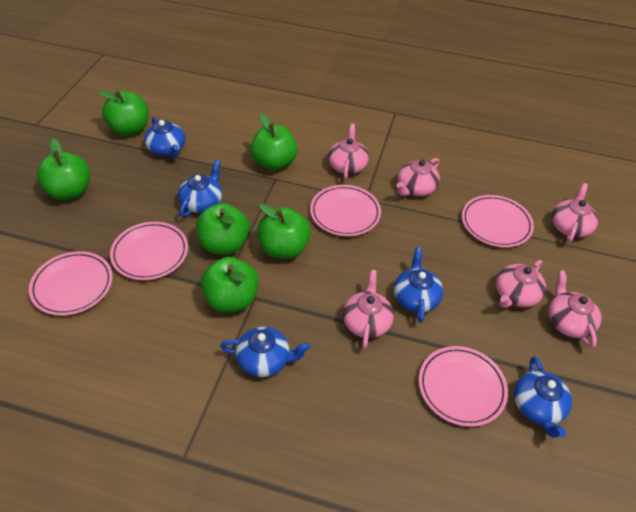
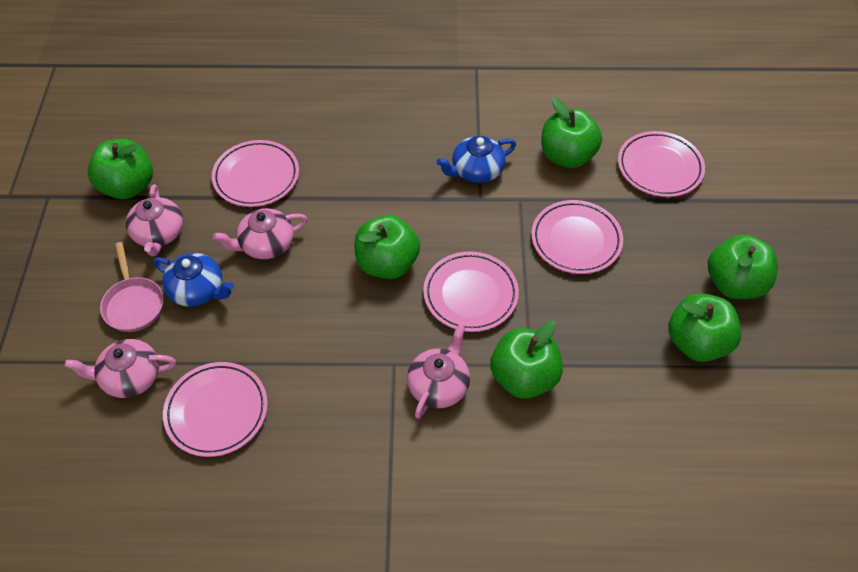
blue teapot: [144,117,185,158] [178,160,222,217] [220,327,310,377] [394,247,443,323] [514,356,572,437] = 5 -> [153,253,234,307] [436,136,516,183] = 2
pink pan: none = 0 -> [100,242,164,332] = 1
pink teapot: [328,123,369,179] [343,270,394,349] [396,158,440,196] [496,260,546,308] [548,271,601,348] [552,183,598,243] = 6 -> [64,339,176,398] [126,184,183,256] [213,208,308,259] [407,324,470,419] = 4

